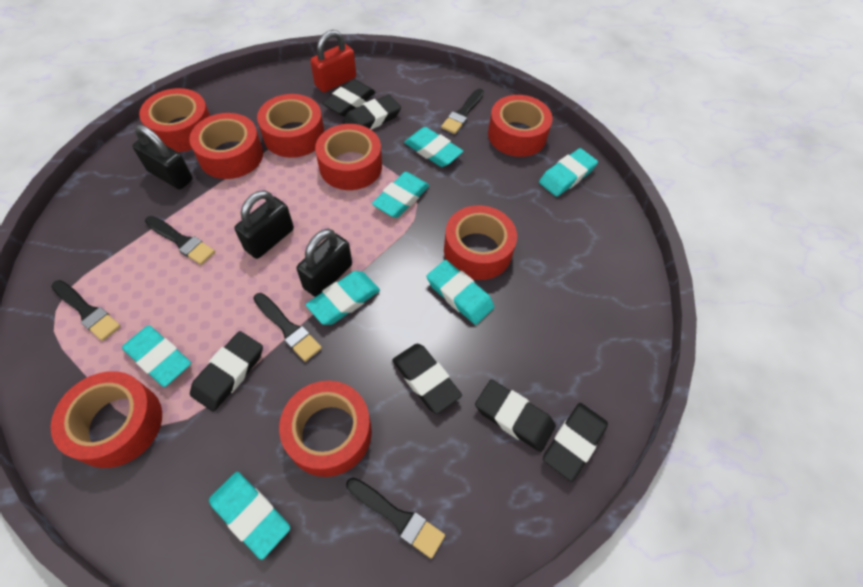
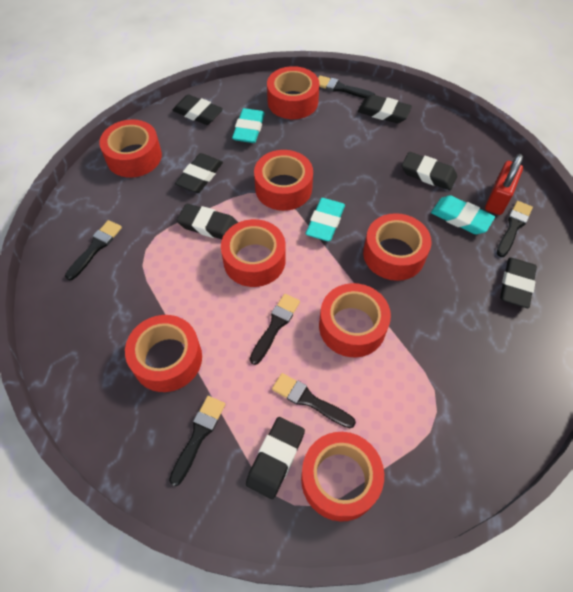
black brush: [51,280,121,341] [145,216,215,265] [253,293,322,362] [346,477,445,559] [441,88,484,134] = 5 -> [65,220,122,281] [169,396,226,486] [250,294,300,365] [272,373,356,428] [318,75,375,98] [497,201,533,257] = 6
black eraser: [190,331,263,412] [322,79,375,117] [343,94,401,130] [392,344,462,414] [475,380,556,452] [543,403,608,482] = 6 -> [173,94,223,125] [175,153,223,193] [177,204,238,239] [246,417,305,499] [358,95,412,123] [402,152,457,190] [500,257,537,308] = 7
black padlock: [132,125,193,190] [234,190,294,259] [296,229,352,297] = 3 -> none = 0
turquoise eraser: [122,326,191,387] [209,472,290,560] [306,271,380,325] [372,172,429,218] [404,127,463,167] [426,260,494,325] [539,148,598,197] = 7 -> [232,108,265,143] [306,198,345,241] [431,195,495,234] = 3

